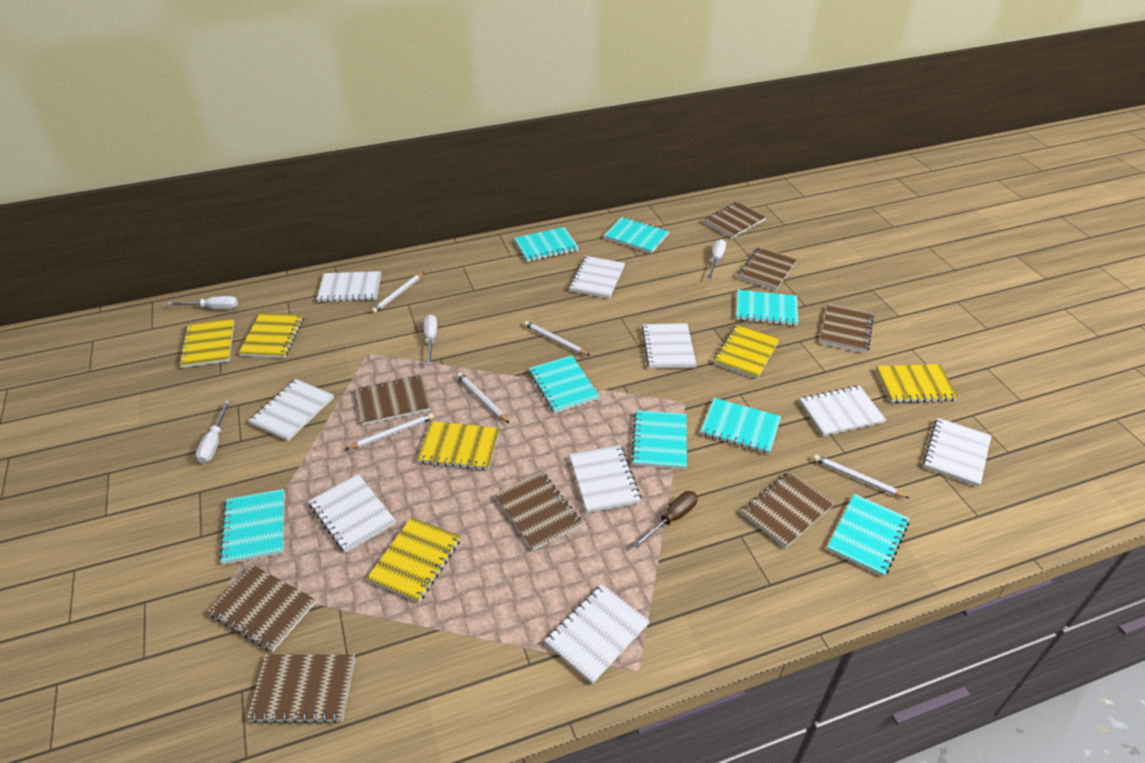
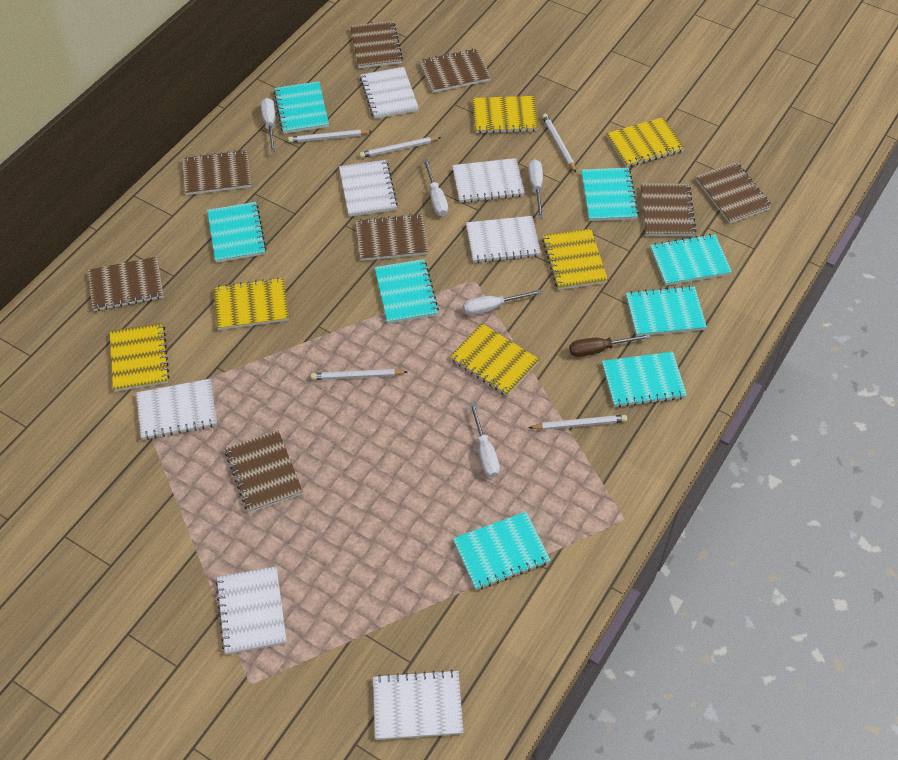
white notebook: [249,379,334,441] [308,474,396,553] [317,271,381,302] [544,584,650,684] [569,256,625,299] [569,445,641,513] [641,323,696,369] [799,386,886,436] [923,418,991,487] = 9 -> [136,379,217,440] [216,566,287,655] [339,160,398,217] [360,67,419,119] [373,670,463,740] [452,158,525,203] [466,216,541,263] = 7
white screwdriver: [167,296,238,309] [196,401,230,463] [424,315,437,365] [707,239,726,278] = 4 -> [261,98,276,152] [423,159,448,216] [463,290,542,316] [469,402,500,478] [528,159,543,218] = 5

